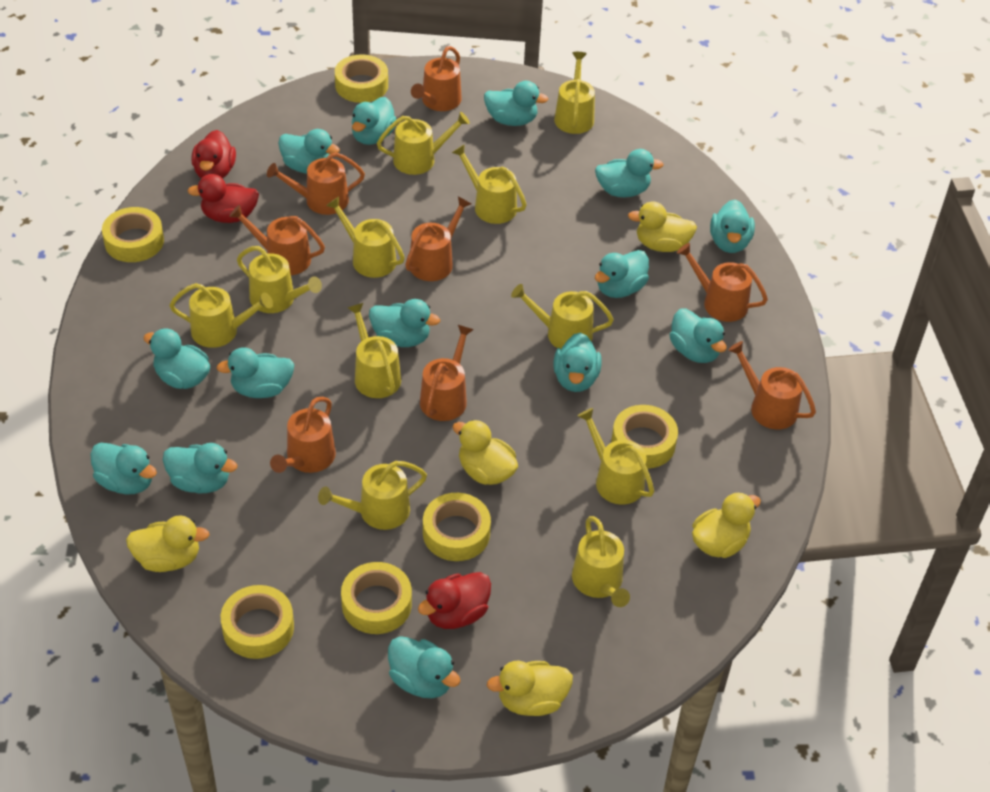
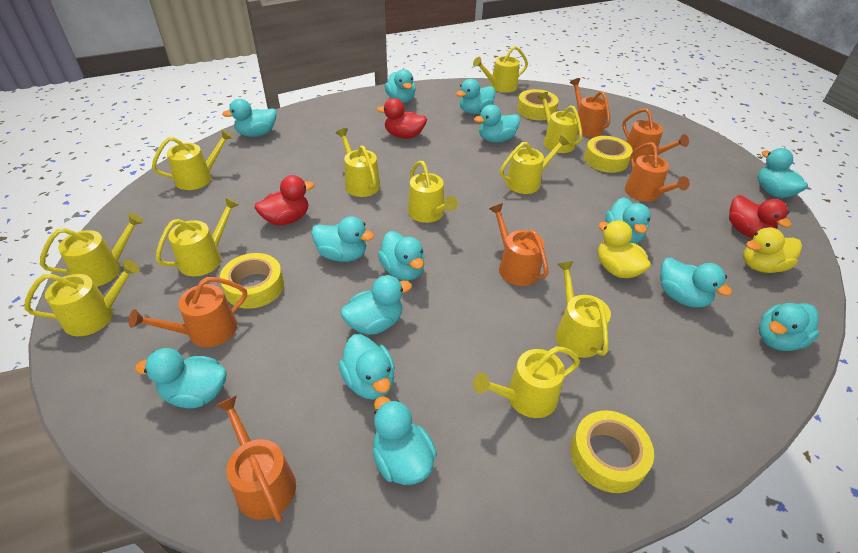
orange watering can: [229,205,325,275] [267,152,365,215] [270,397,336,473] [405,197,471,281] [411,46,462,111] [420,325,474,421] [677,243,768,322] [728,341,816,429] = 8 -> [129,277,247,347] [216,395,296,522] [489,203,549,286] [570,78,610,137] [622,108,689,162] [625,142,690,202] = 6
yellow duck: [126,516,210,572] [453,420,518,485] [487,661,573,716] [628,201,697,252] [692,492,761,558] = 5 -> [598,220,651,278] [743,227,802,273] = 2
yellow tape: [102,207,164,262] [221,585,294,659] [335,55,388,103] [341,562,412,634] [423,493,491,561] [612,405,678,469] = 6 -> [220,253,284,309] [517,89,558,120] [570,410,654,493] [584,136,633,173] = 4

